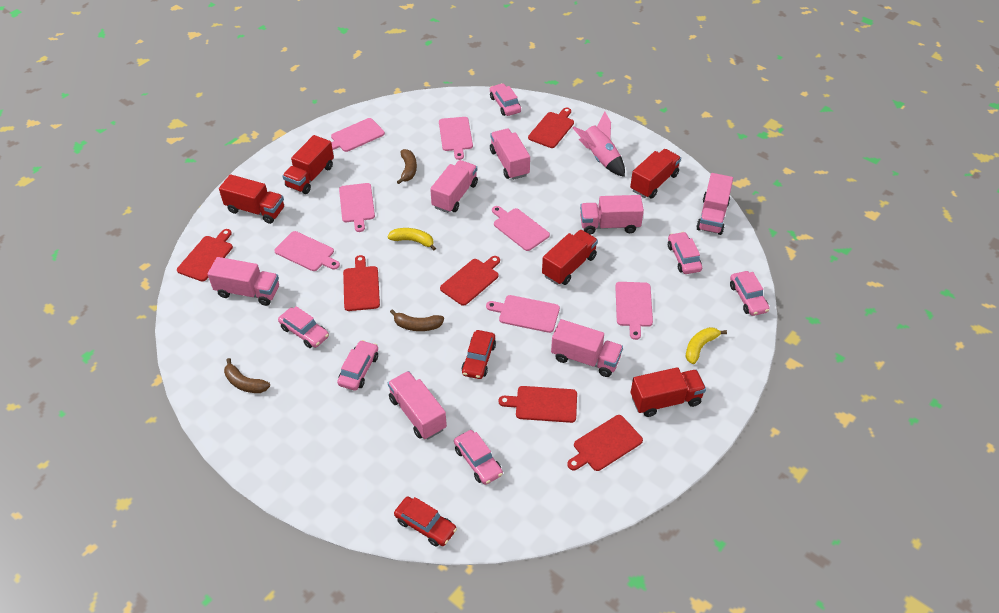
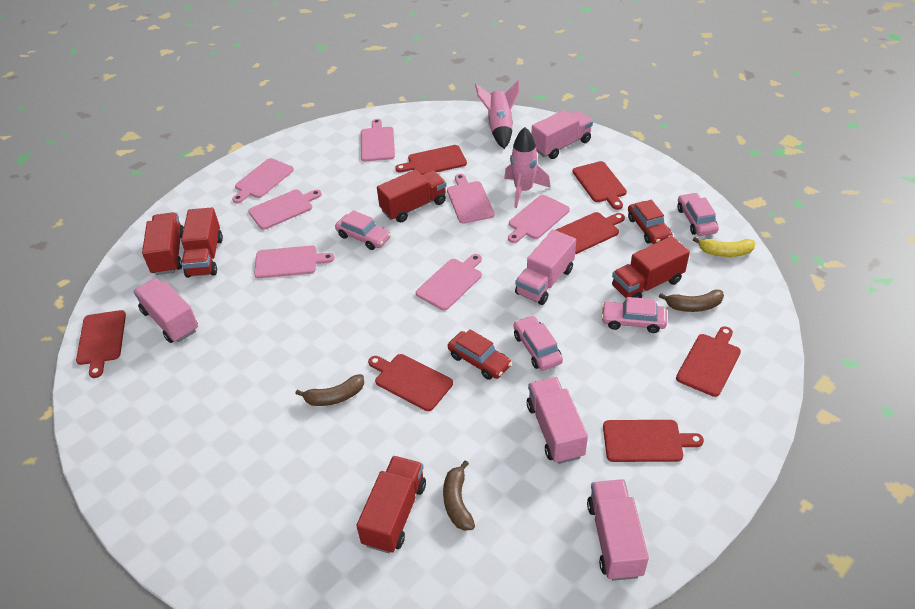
pink car: [278,306,329,348] [337,340,378,391] [454,430,503,485] [490,83,521,116] [668,232,702,274] [730,271,770,316] = 6 -> [335,210,391,250] [513,315,563,370] [601,297,667,333] [677,193,719,236] = 4
pink rocket: [573,112,625,177] = 1 -> [475,80,520,149] [504,127,550,208] = 2
pink truck: [208,257,279,306] [388,371,447,439] [430,160,478,213] [490,129,530,180] [551,319,623,377] [580,195,644,235] [696,173,733,235] = 7 -> [133,278,198,343] [515,230,576,305] [527,377,588,464] [532,110,593,159] [587,479,649,581] = 5
red cutting board: [177,229,233,281] [343,255,380,311] [440,256,500,306] [499,386,577,423] [528,108,574,148] [567,415,643,471] = 6 -> [76,310,126,378] [368,354,453,411] [395,145,467,175] [556,212,625,254] [573,161,627,210] [603,420,704,462] [676,326,741,397] = 7
yellow banana: [387,228,436,251] [686,327,727,364] = 2 -> [693,237,755,257] = 1

